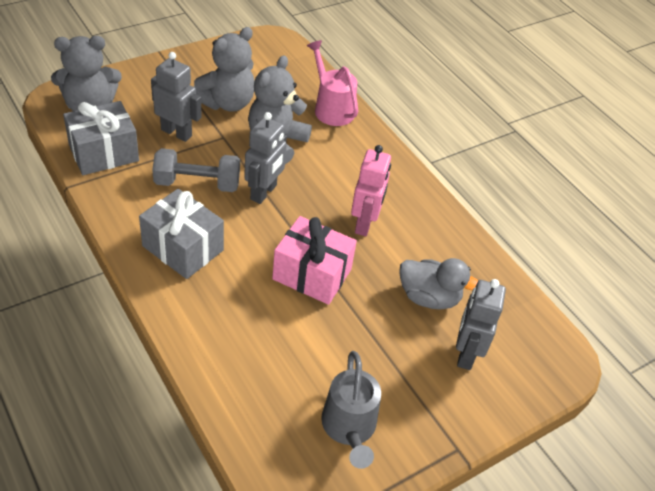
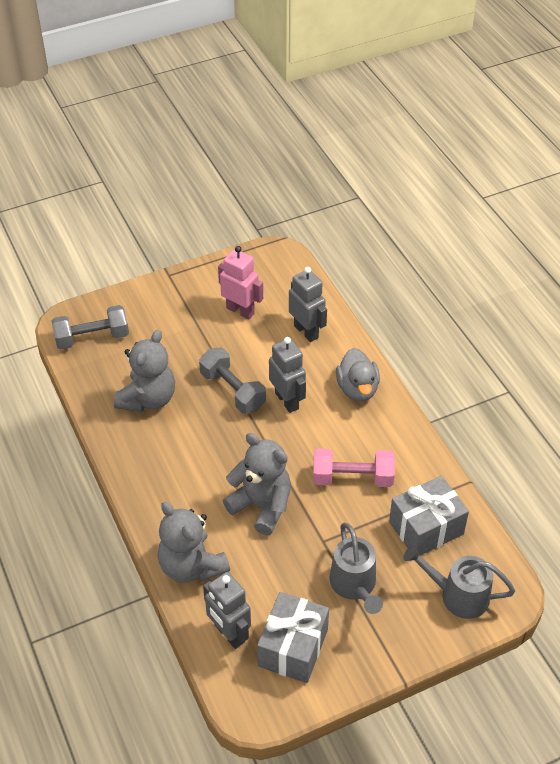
grey dumbbell: [152,148,240,192] = 1 -> [52,305,129,349] [199,348,266,414] = 2
grey watering can: [321,351,381,469] = 1 -> [329,523,383,614] [403,545,515,619] = 2
pink dumbbell: none = 0 -> [313,449,395,487] = 1
pink gift: [272,216,357,305] = 1 -> none = 0
pink watering can: [307,40,358,126] = 1 -> none = 0

